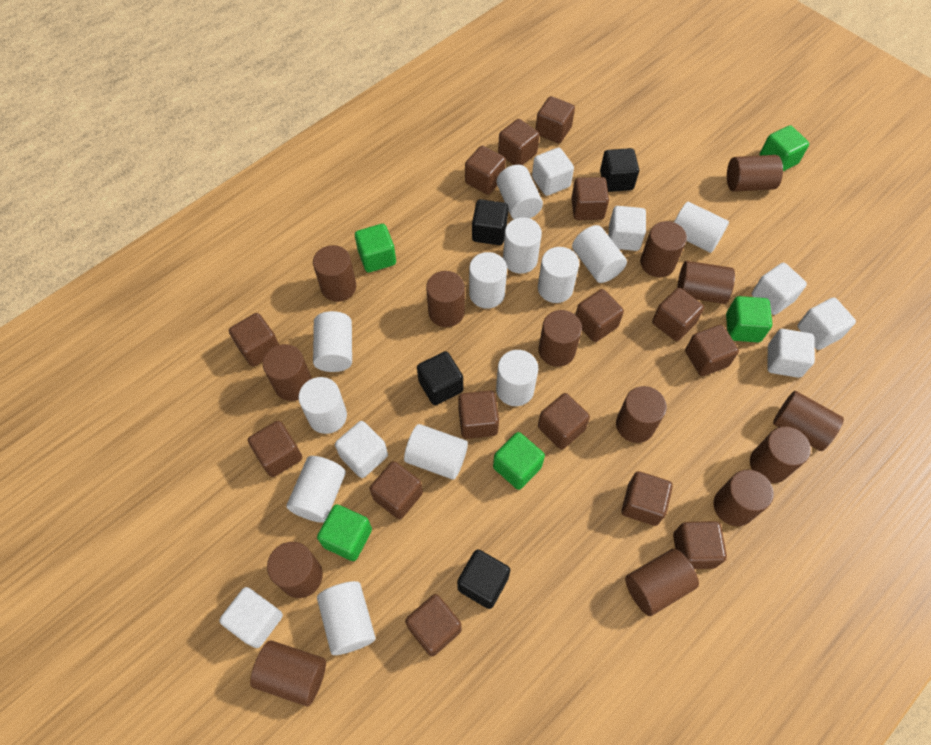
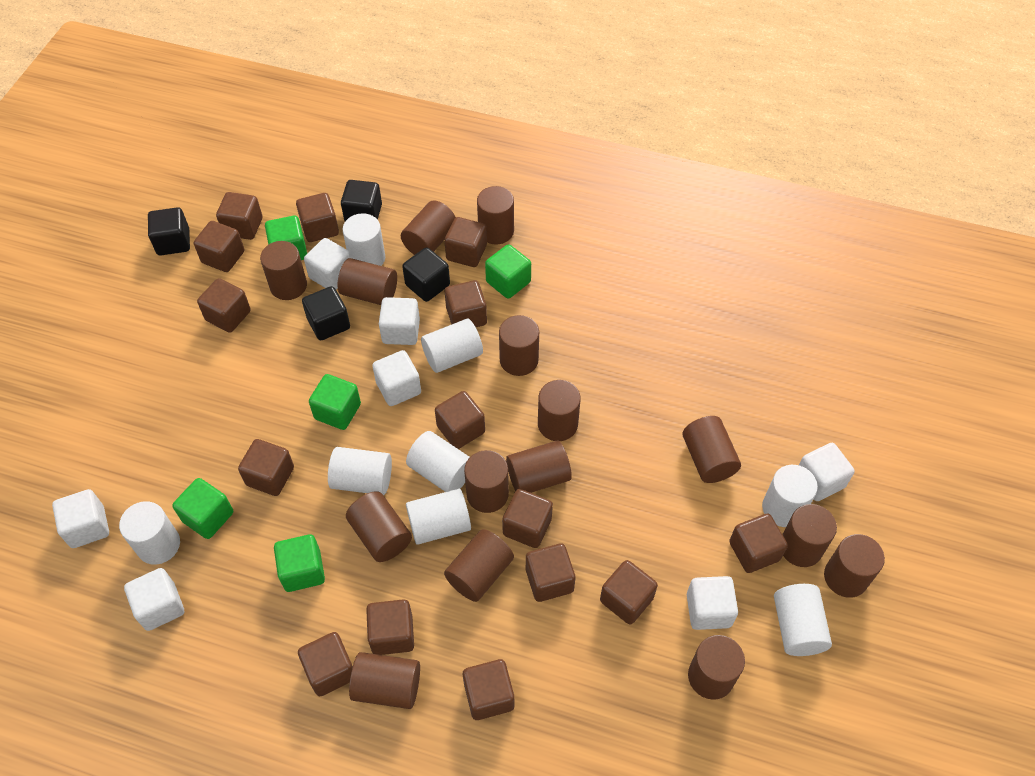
brown cylinder: [250,640,326,706] [263,344,312,401] [267,542,323,598] [313,245,356,302] [426,271,465,327] [538,310,582,367] [616,386,667,443] [625,549,699,616] [640,221,687,277] [677,261,735,304] [713,470,774,526] [727,155,783,192] [750,426,811,483] [773,391,844,451] = 14 -> [260,241,307,300] [337,258,397,305] [346,491,412,562] [349,652,420,709] [401,201,456,255] [444,529,514,602] [464,450,509,513] [477,186,514,244] [499,315,539,376] [506,440,572,493] [538,380,581,441] [682,416,741,483] [688,635,745,700] [782,504,837,567] [824,534,885,598] = 15
white cylinder: [286,456,346,523] [298,377,347,434] [313,311,352,372] [317,581,376,655] [404,424,468,480] [469,252,507,309] [496,350,538,406] [497,165,543,219] [503,217,542,274] [538,247,579,303] [572,225,627,283] [674,202,729,253] = 12 -> [119,501,180,565] [328,447,392,495] [343,213,385,266] [406,431,470,492] [406,489,471,545] [421,319,483,373] [762,465,818,527] [774,584,832,656] = 8

